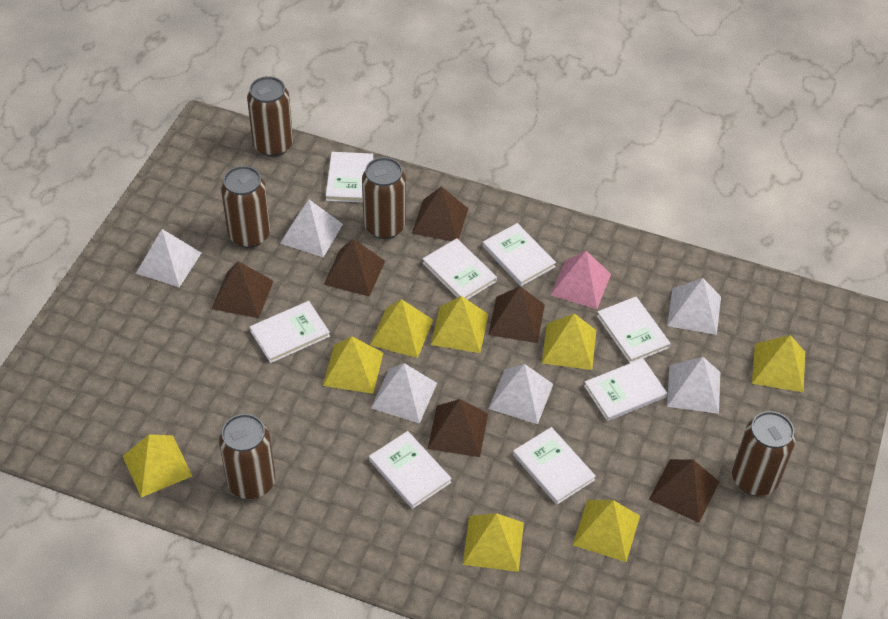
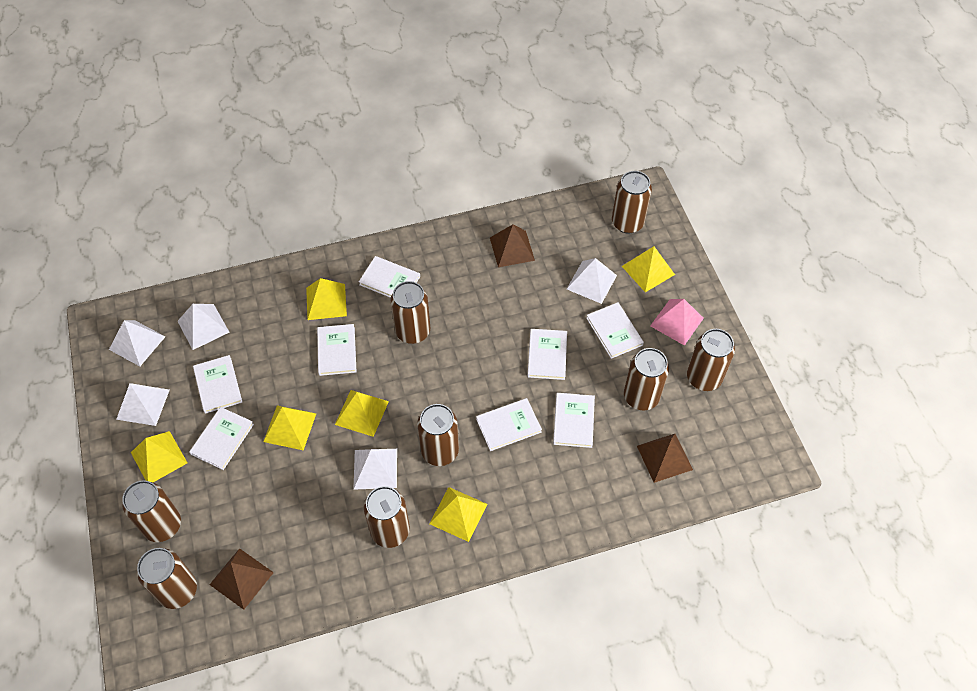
brown can: [219,414,275,499] [221,166,270,248] [247,76,293,157] [362,157,406,239] [732,411,796,496] = 5 -> [122,480,181,542] [137,548,197,609] [364,486,410,548] [390,281,430,344] [417,404,459,466] [612,171,652,234] [624,348,669,410] [687,329,735,391] = 8
brown pyramid: [212,261,274,318] [323,239,385,297] [412,187,469,241] [428,399,488,457] [488,286,545,343] [649,459,719,523] = 6 -> [209,548,274,610] [490,224,535,267] [637,434,693,483] = 3
white pyramid: [136,229,201,287] [280,200,343,257] [371,363,437,423] [488,364,553,424] [667,278,721,335] [667,357,720,414] = 6 -> [109,320,165,366] [116,383,170,426] [177,304,230,350] [354,449,397,490] [567,258,617,304] = 5
yellow pyramid: [123,434,192,497] [323,336,383,394] [370,299,433,358] [431,296,489,353] [463,513,524,572] [542,314,596,370] [573,500,640,562] [752,335,805,392] = 8 -> [131,431,187,482] [263,405,316,451] [306,278,347,320] [335,390,389,437] [429,487,488,542] [622,246,675,292] = 6

